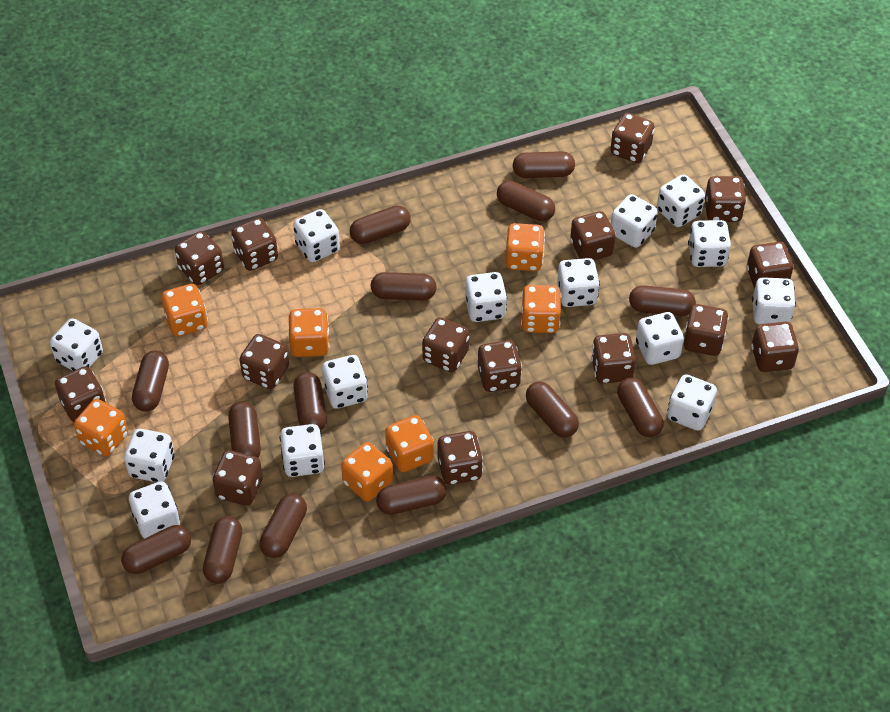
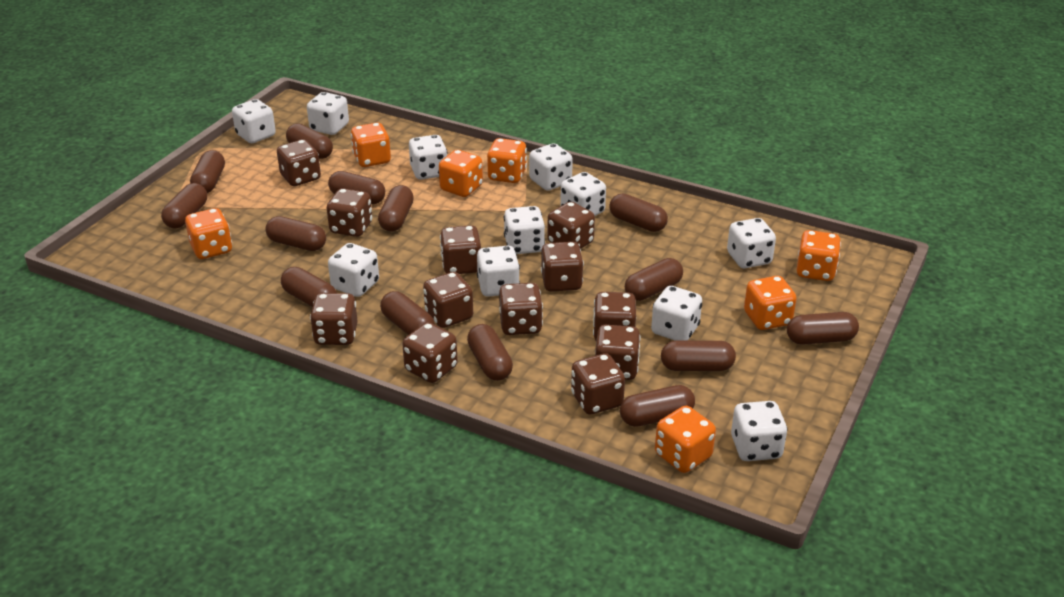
brown dice: [55,366,106,422] [175,231,224,285] [212,450,263,506] [231,218,278,271] [239,334,289,389] [422,317,469,372] [438,431,483,485] [478,340,522,392] [570,211,616,260] [591,333,636,383] [610,113,655,163] [684,304,729,356] [705,176,746,222] [747,242,793,288] [751,322,799,372] = 15 -> [277,139,321,186] [310,293,358,345] [327,188,372,237] [402,322,458,383] [423,272,473,328] [440,225,481,274] [499,283,543,335] [541,242,584,292] [547,202,595,249] [571,354,625,414] [593,292,636,341] [595,325,641,380] = 12
white dice: [50,318,103,371] [124,429,175,482] [129,481,180,539] [280,424,325,477] [293,209,340,262] [322,355,368,409] [465,272,507,322] [557,258,600,307] [611,194,658,248] [636,312,684,365] [657,174,705,227] [667,374,717,431] [688,220,731,267] [752,277,796,325] = 14 -> [232,99,276,143] [307,92,349,135] [328,243,379,297] [409,135,447,180] [477,246,520,297] [504,206,545,254] [529,143,573,191] [560,172,606,216] [651,286,702,341] [727,218,776,268] [731,401,788,461] = 11

